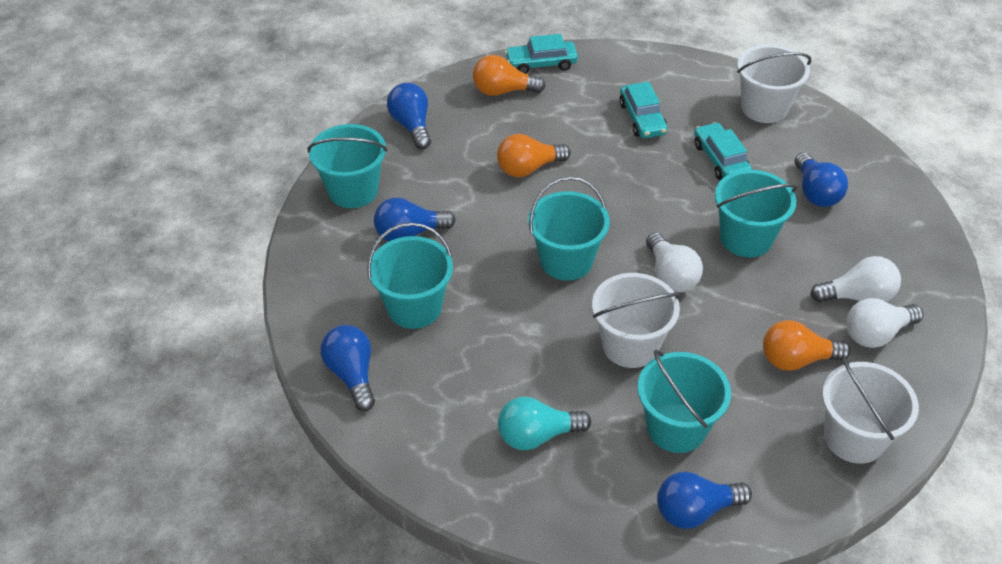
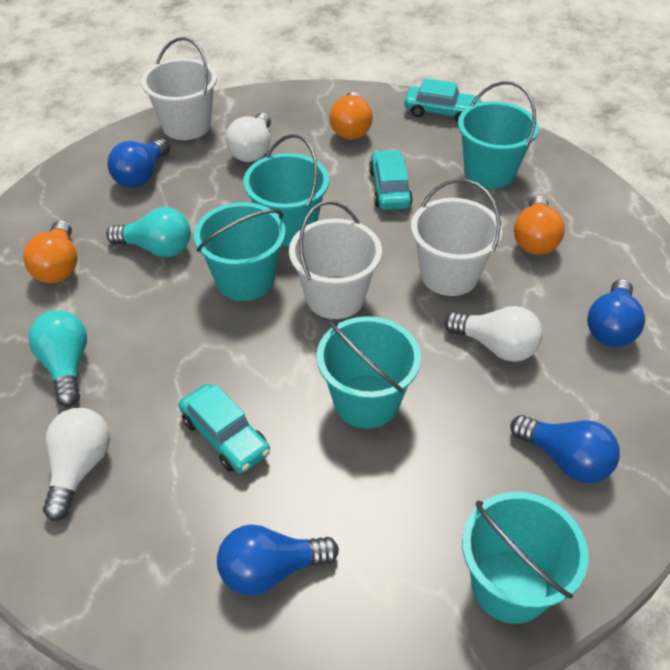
blue light bulb: [320,325,375,411] [374,198,456,242] [387,83,431,149] [657,472,752,529] [795,152,848,207] = 5 -> [107,138,170,188] [217,524,339,596] [510,415,620,483] [587,279,645,347] = 4
turquoise light bulb: [498,397,591,450] = 1 -> [28,310,87,407] [106,207,191,257] = 2

